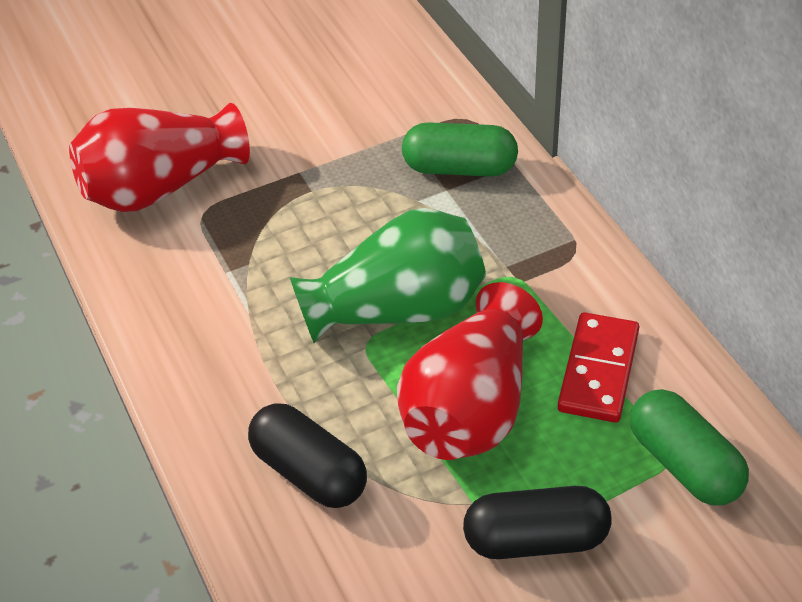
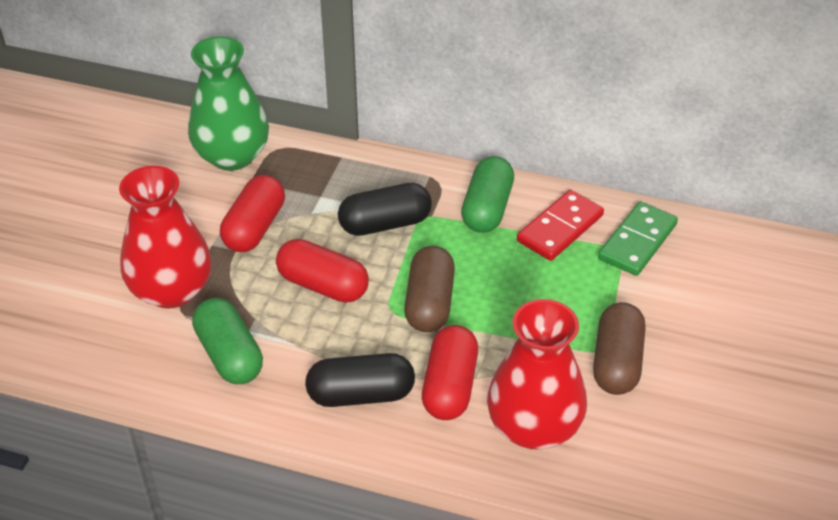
brown capsule: none = 0 -> [404,246,455,333] [593,302,646,395] = 2
green domino: none = 0 -> [598,201,678,276] = 1
red capsule: none = 0 -> [220,175,285,252] [276,239,369,302] [422,325,478,420] = 3

